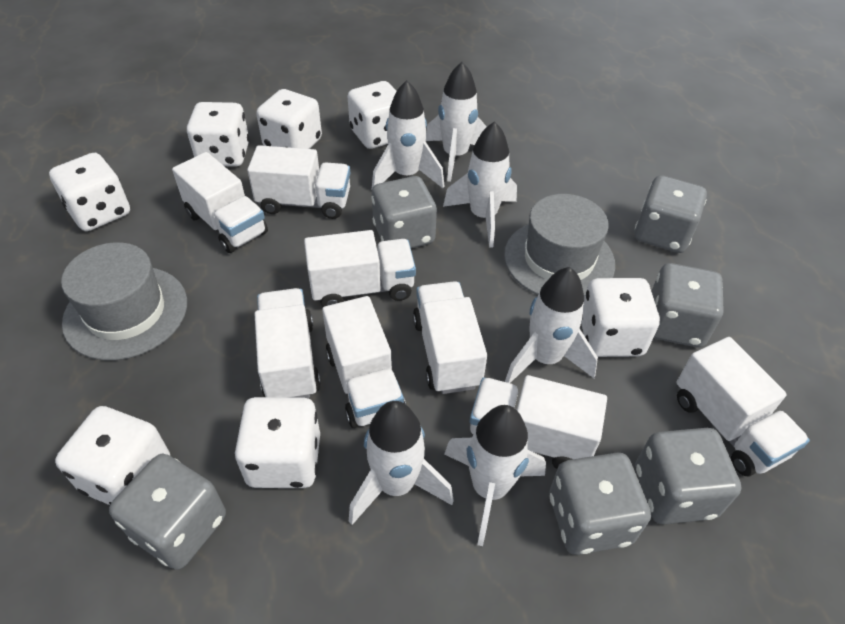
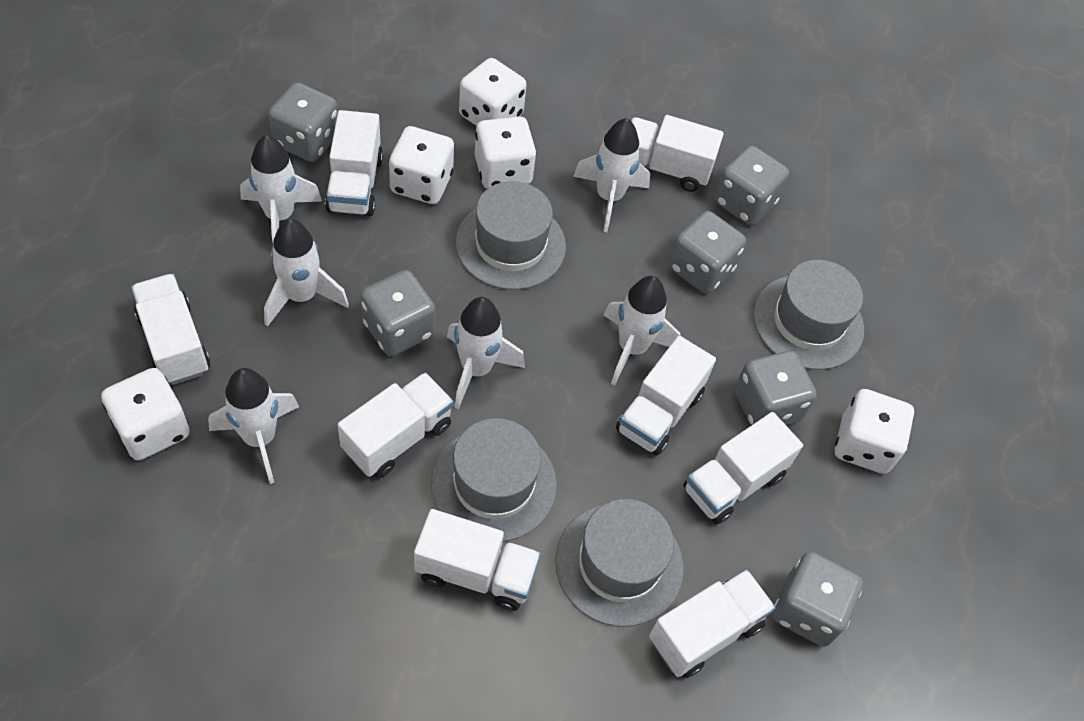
grey hat: [61,242,187,360] [504,194,615,297] = 2 -> [431,418,557,542] [456,181,566,290] [555,499,684,627] [753,260,864,370] = 4
white dice: [49,153,130,231] [55,406,170,505] [187,102,249,167] [235,397,320,488] [256,89,322,149] [347,81,396,149] [581,278,660,357] = 7 -> [101,368,190,460] [389,126,454,204] [459,58,527,126] [475,116,536,189] [835,389,914,474] = 5

